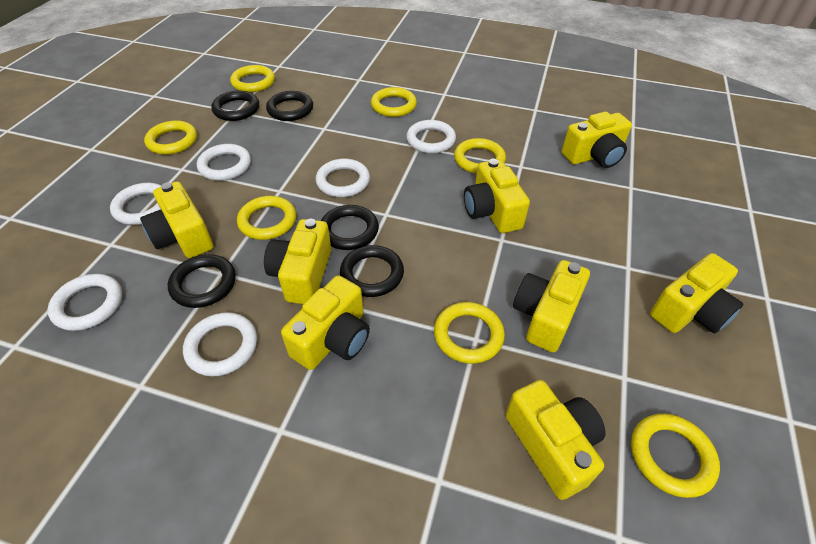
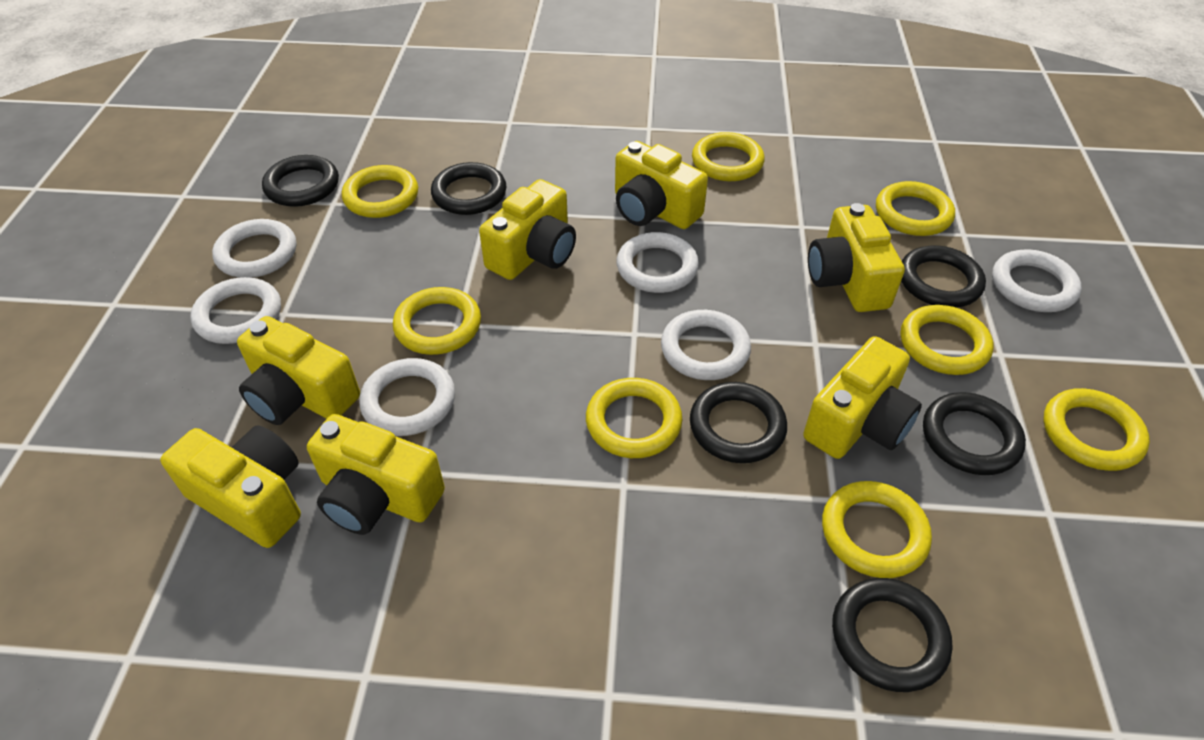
black ring: [168,254,236,308] [211,91,259,121] [266,91,313,121] [321,205,379,250] [340,245,404,297] = 5 -> [262,155,339,207] [431,162,506,215] [690,382,787,463] [832,578,953,692] [901,246,986,308] [923,392,1026,475] = 6
yellow camera: [140,181,213,258] [264,219,332,304] [281,275,370,370] [464,159,530,233] [505,380,606,500] [513,260,590,353] [562,112,632,168] [650,253,743,333] = 8 -> [160,425,301,548] [237,316,360,425] [307,414,445,535] [479,179,576,280] [615,141,708,229] [803,336,922,459] [808,203,905,312] = 7
yellow ring: [144,120,197,155] [230,65,275,92] [237,196,296,240] [371,87,417,117] [434,302,505,364] [454,138,506,174] [631,414,720,498] = 7 -> [342,165,418,218] [393,287,481,355] [586,378,682,458] [692,132,765,181] [822,481,932,578] [876,181,955,236] [901,305,993,375] [1043,388,1150,471] = 8

